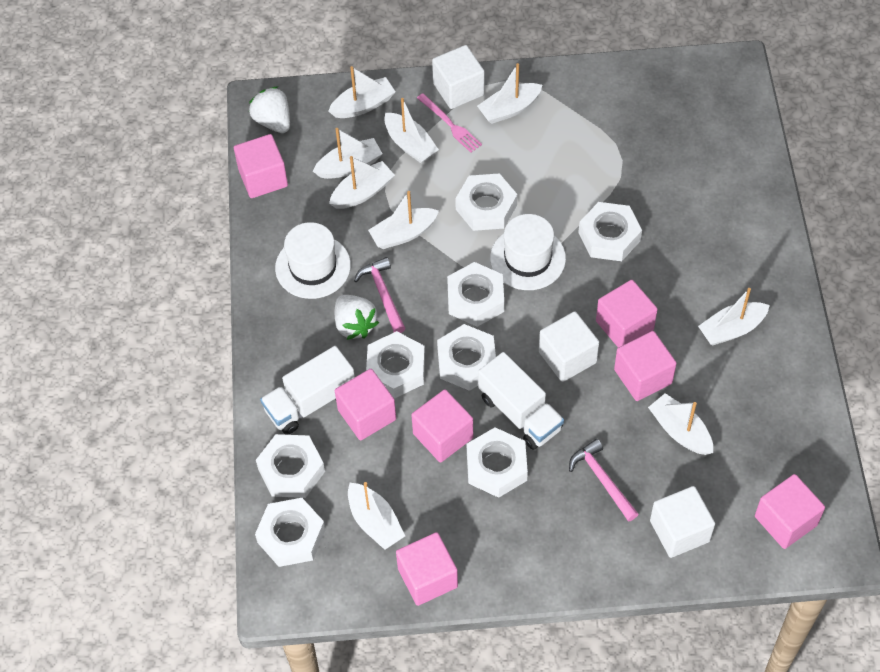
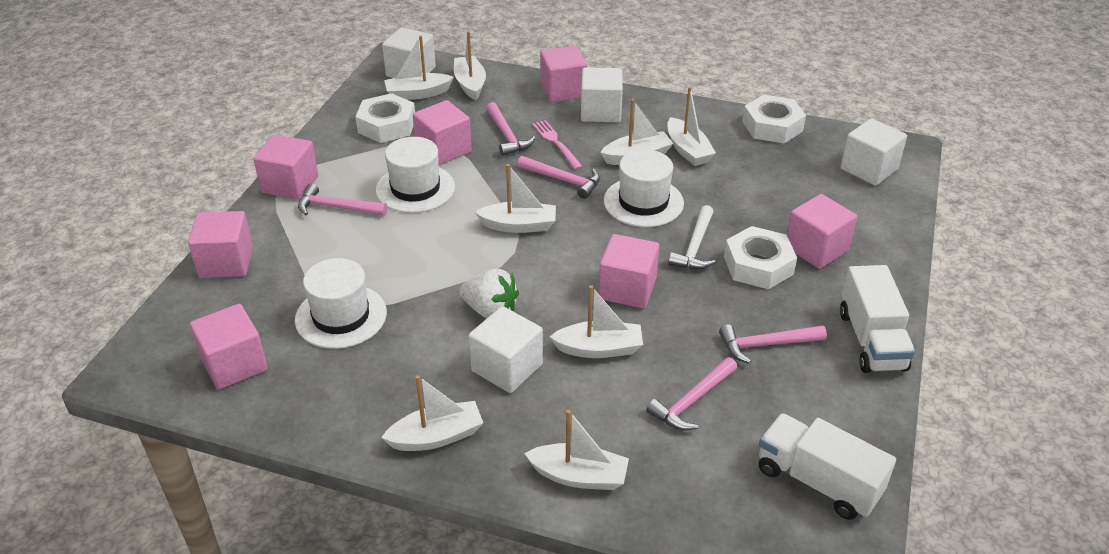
pink hammer: [354,257,406,333] [569,439,638,522] = 2 -> [298,183,387,216] [486,102,535,156] [517,156,600,199] [646,357,737,431] [719,324,827,364] = 5
white boat: [313,128,383,179] [328,66,396,118] [329,156,395,209] [348,482,405,550] [368,191,439,249] [384,98,439,164] [477,63,542,124] [648,393,713,455] [698,288,770,346] = 9 -> [381,375,483,451] [384,36,454,100] [454,31,486,100] [475,164,556,233] [524,410,629,490] [550,285,643,358] [600,99,674,165] [667,87,716,166] = 8
white cube: [432,45,484,109] [539,311,599,382] [650,486,715,558] = 3 -> [382,27,436,78] [469,306,543,393] [581,67,623,122] [840,118,907,186] = 4
white hammer: none = 0 -> [668,205,716,270] = 1
white hat: [275,222,351,299] [490,214,566,290] = 2 -> [295,258,387,349] [376,137,455,213] [604,150,684,227] = 3
white nut: [255,498,326,567] [256,434,325,498] [366,331,425,398] [437,324,496,391] [447,262,504,327] [455,173,517,231] [467,427,528,498] [578,202,642,261] = 8 -> [356,93,415,143] [724,226,797,289] [742,95,806,143] = 3
white strawberry: [249,87,290,133] [335,295,379,340] = 2 -> [460,269,519,319] = 1

